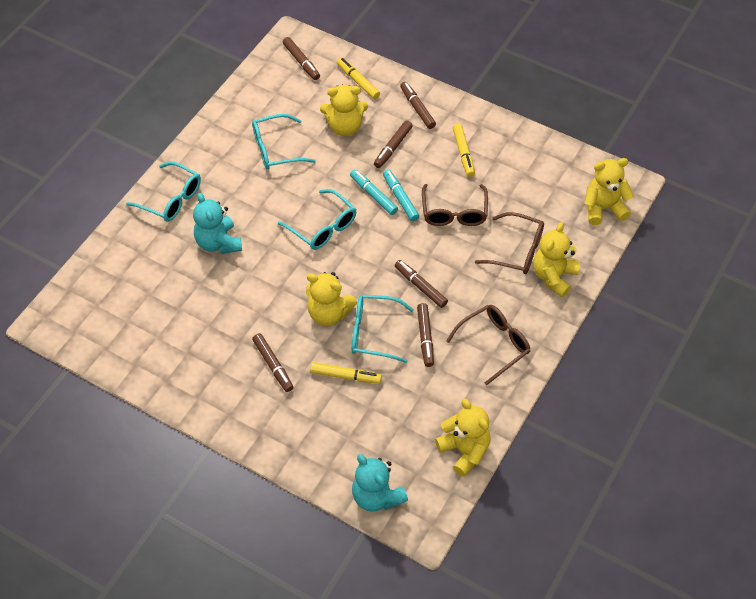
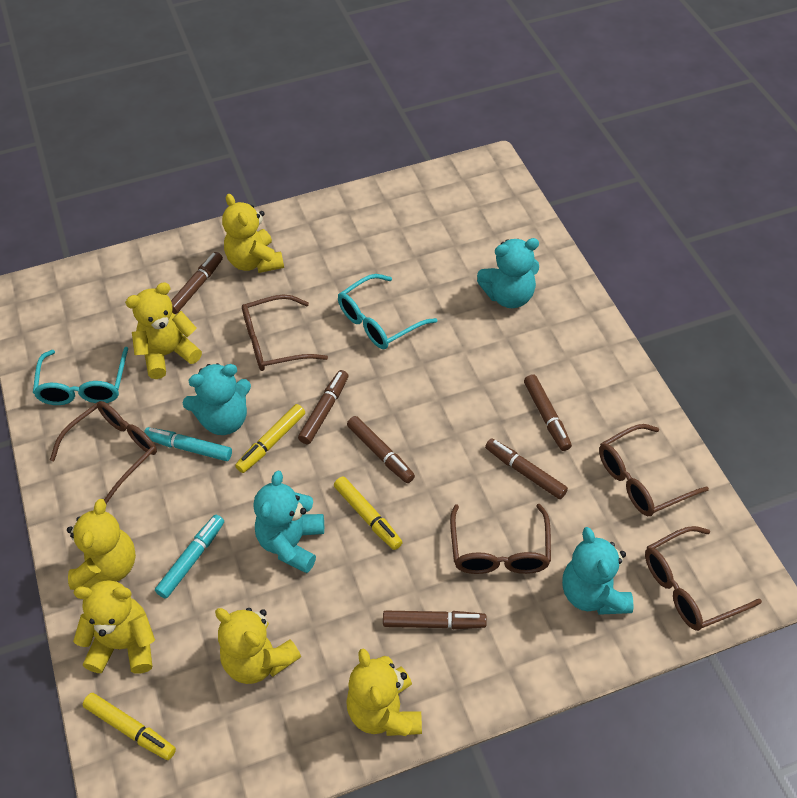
brown glasses: [422,184,488,226] [446,305,530,385] [475,212,544,274] = 3 -> [50,401,157,504] [242,294,328,371] [450,504,551,574] [599,424,709,516] [645,526,762,631] = 5
turquoise glasses: [126,162,201,222] [252,114,316,170] [278,189,356,250] [352,295,414,363] = 4 -> [33,347,128,405] [338,274,437,349] = 2
turquoise teddy bear: [193,193,242,254] [352,454,408,512] = 2 -> [183,363,251,435] [253,471,324,573] [477,238,539,308] [562,527,633,615] = 4
yellow teddy bear: [306,272,357,326] [320,84,368,136] [435,399,491,477] [533,222,580,297] [584,158,634,225] = 5 -> [67,499,136,590] [73,580,155,674] [125,282,202,379] [215,608,301,684] [222,194,284,273] [346,648,422,736] = 6

